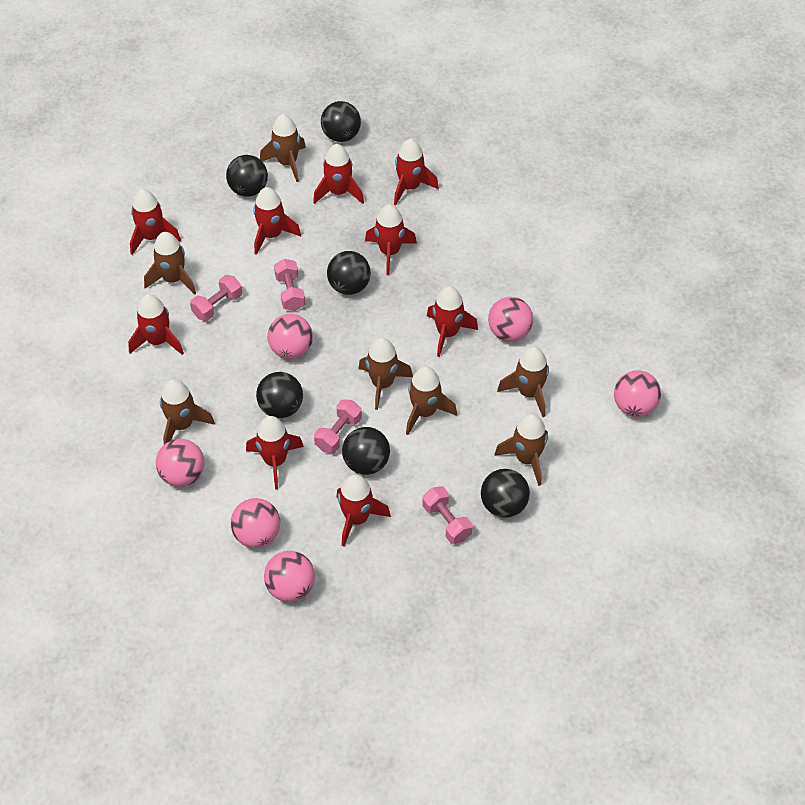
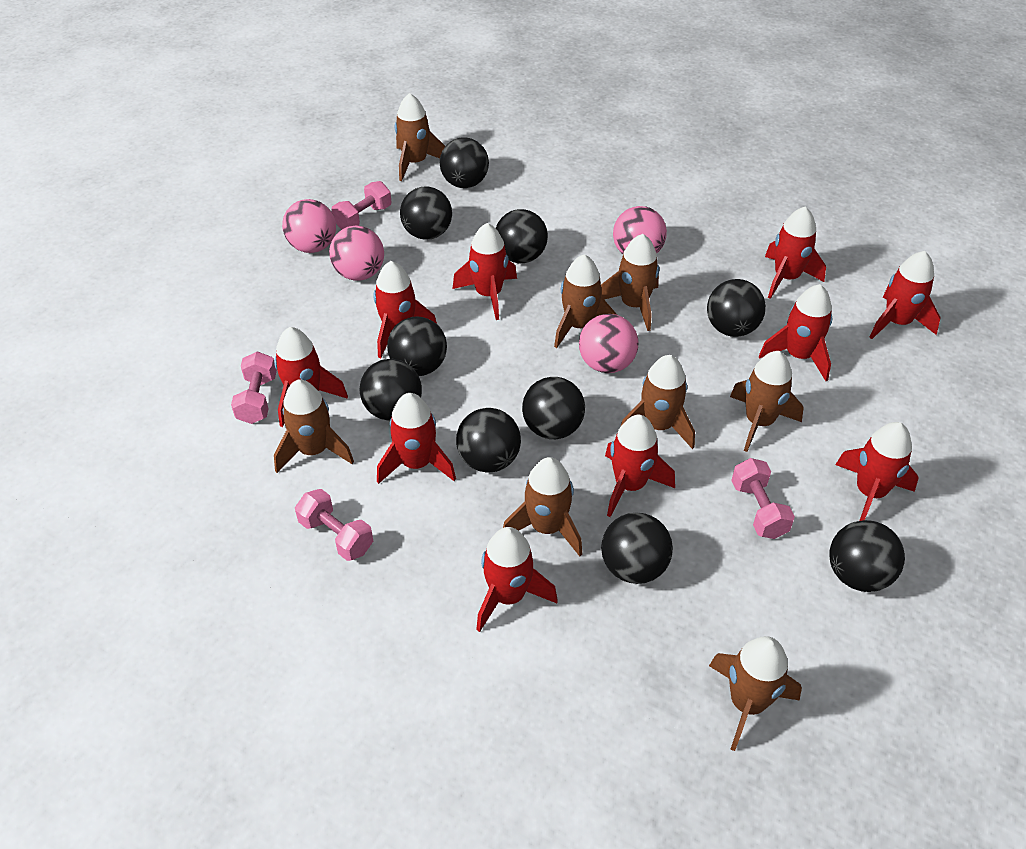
black ball: [226,155,268,197] [256,372,303,418] [321,101,361,142] [327,251,371,295] [342,427,390,475] [481,469,530,518] = 6 -> [360,359,422,421] [387,316,447,376] [400,186,452,240] [440,137,489,188] [456,408,521,473] [496,209,548,263] [522,377,585,439] [601,512,673,584] [707,279,766,337] [829,520,905,592] = 10
brown rocket: [144,232,196,295] [160,379,215,445] [260,114,306,182] [358,338,413,410] [406,366,457,435] [494,414,548,486] [497,347,549,417] = 7 -> [274,379,354,473] [395,93,445,181] [503,457,582,556] [554,254,617,348] [601,234,659,331] [621,355,695,449] [709,636,802,751] [730,351,803,452] = 8
pink ball: [156,439,204,487] [231,498,280,548] [264,551,315,602] [268,314,313,359] [488,297,533,342] [614,370,661,417] = 6 -> [282,199,336,253] [329,226,384,281] [579,314,638,373] [613,206,667,254] = 4
red rocket: [128,294,184,355] [130,189,181,255] [246,416,304,490] [253,187,301,255] [313,144,364,204] [337,474,391,547] [365,204,417,275] [394,139,439,206] [427,286,478,357] = 9 -> [274,327,348,427] [373,261,437,358] [377,393,456,484] [453,223,517,320] [476,527,558,632] [605,415,675,517] [759,284,832,381] [765,206,826,299] [835,422,919,521] [869,251,941,339] = 10

